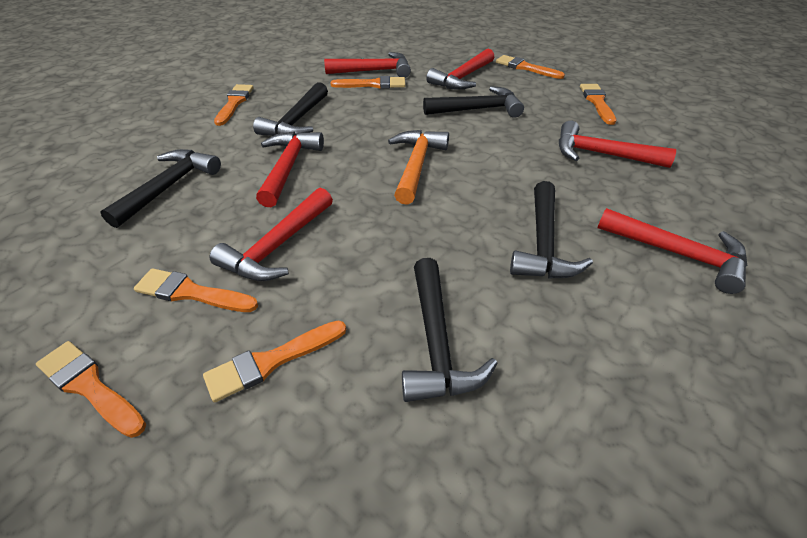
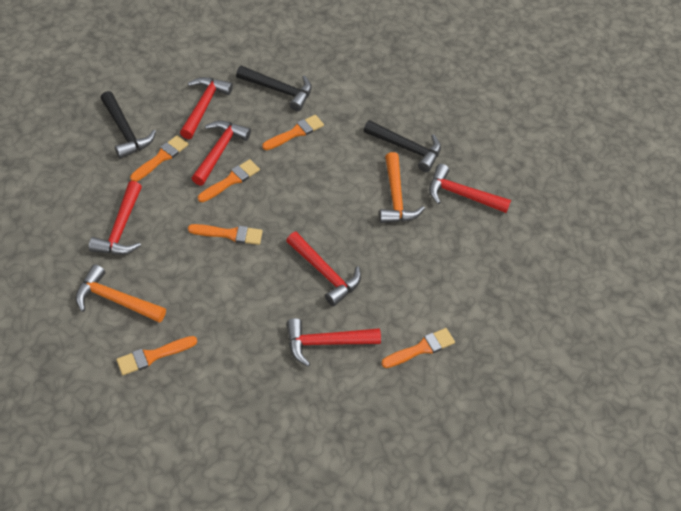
black hammer: [100,149,221,228] [253,82,328,136] [402,258,498,402] [423,86,524,118] [510,181,593,279] = 5 -> [100,91,156,159] [236,65,312,111] [364,120,441,172] = 3
orange brush: [36,341,146,438] [134,268,258,312] [203,320,346,403] [214,84,254,126] [331,76,405,89] [496,55,565,79] [580,84,616,125] = 7 -> [116,336,197,375] [130,135,188,182] [188,224,263,245] [198,159,260,202] [262,115,324,150] [381,328,455,368] = 6
orange hammer: [388,130,449,205] = 1 -> [75,264,166,323] [379,152,425,223] = 2

